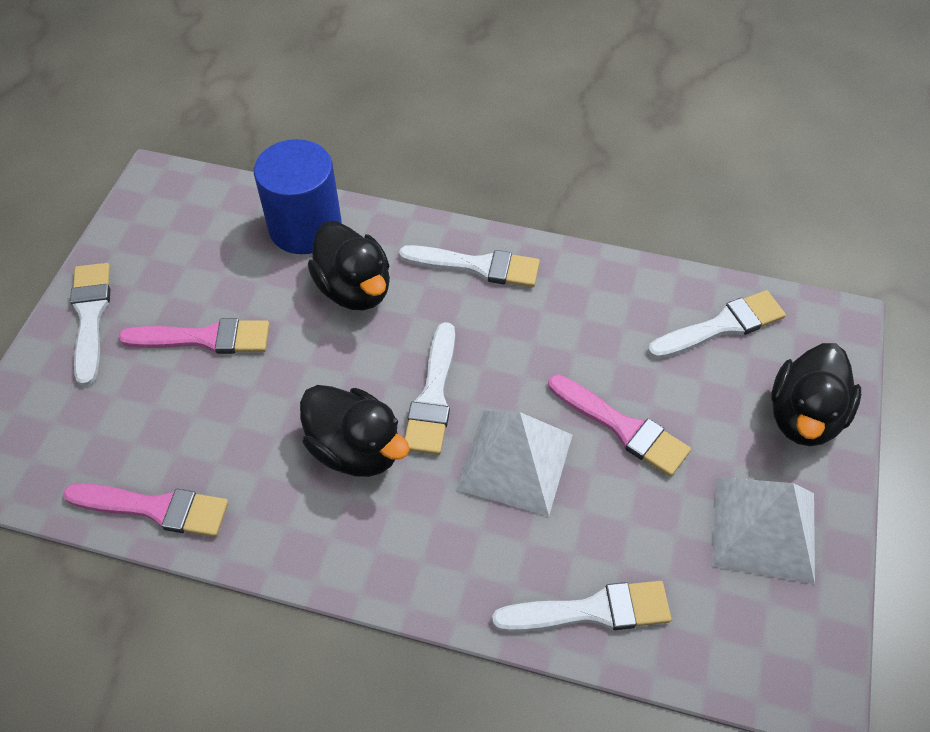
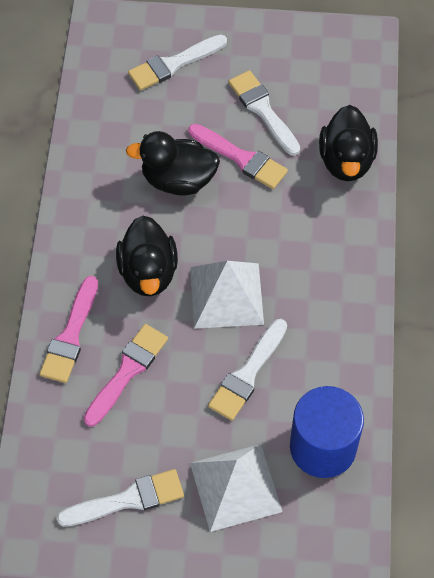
white brush: [70,263,110,386] [399,245,540,287] [404,322,455,455] [492,581,672,632] [648,290,786,359] = 5 -> [56,469,184,527] [128,35,227,91] [208,319,287,421] [228,70,300,156] = 4

